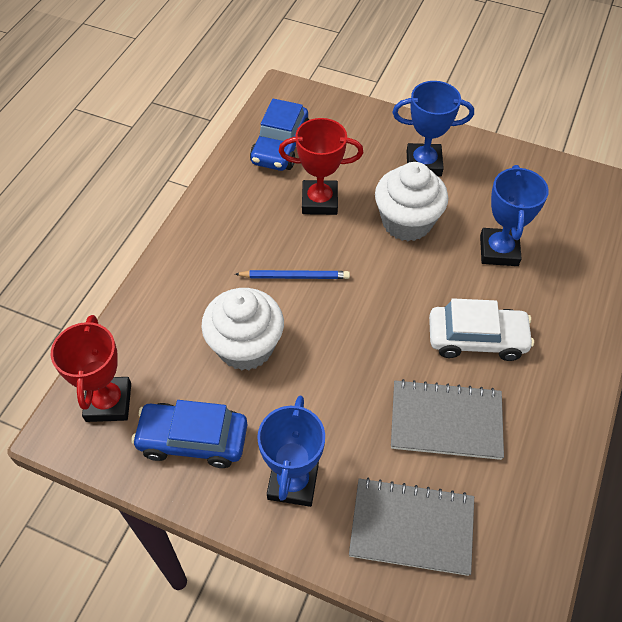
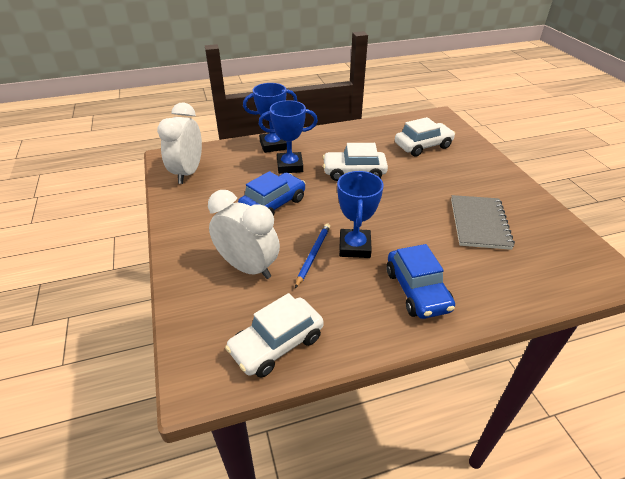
grey notebook: [349,478,474,576] [391,379,504,460] = 2 -> [451,195,515,250] = 1
red trophy: [51,315,131,422] [279,118,363,215] = 2 -> none = 0
white car: [429,298,534,361] = 1 -> [225,293,324,378] [323,143,388,181] [395,117,455,157] = 3
white clock: none = 0 -> [157,102,202,184] [208,190,280,279] = 2
white cupcake: [201,288,284,371] [375,162,448,241] = 2 -> none = 0

